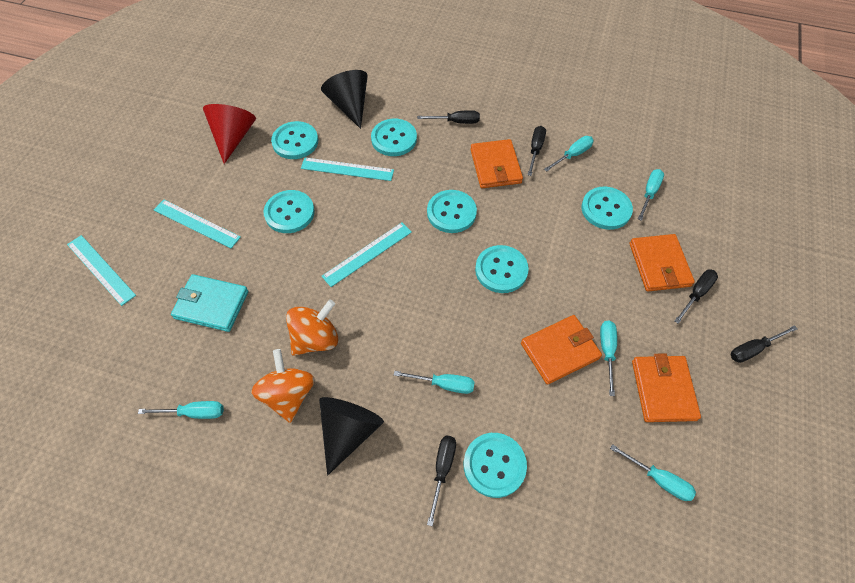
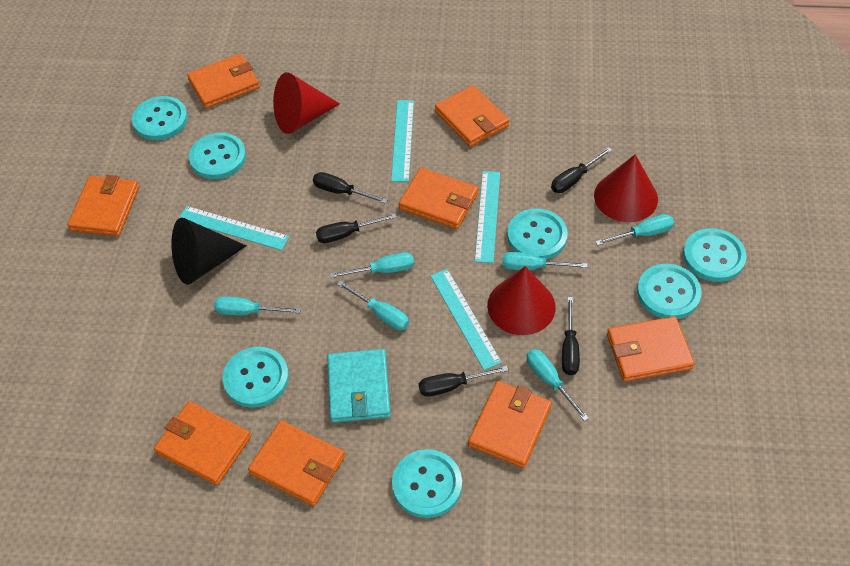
black cone: [319,397,384,476] [321,70,368,129] = 2 -> [171,218,246,285] = 1
orange spinning top: [251,349,315,423] [286,299,338,356] = 2 -> none = 0
orange wallet: [470,139,523,188] [521,315,602,385] [629,234,695,291] [632,353,701,422] = 4 -> [68,175,139,236] [154,401,251,485] [187,54,260,109] [248,420,345,506] [399,168,478,229] [435,85,509,147] [468,381,552,468] [607,316,695,382] = 8
red cone: [203,104,256,164] = 1 -> [273,72,340,134] [487,266,556,335] [594,154,658,222] = 3

